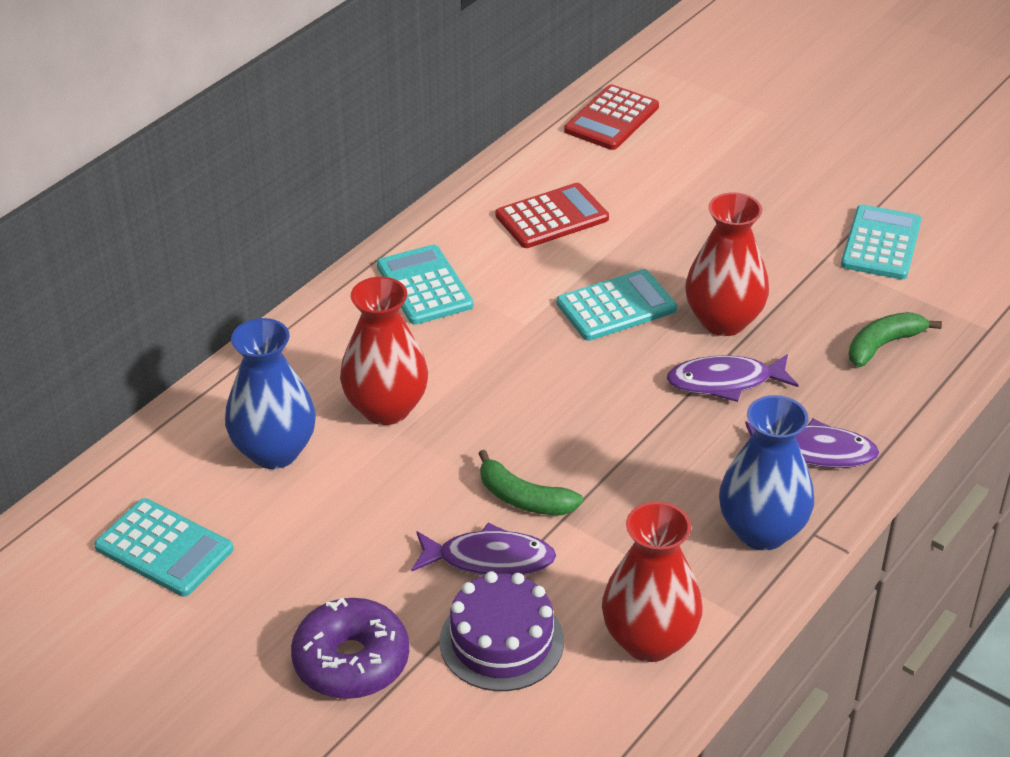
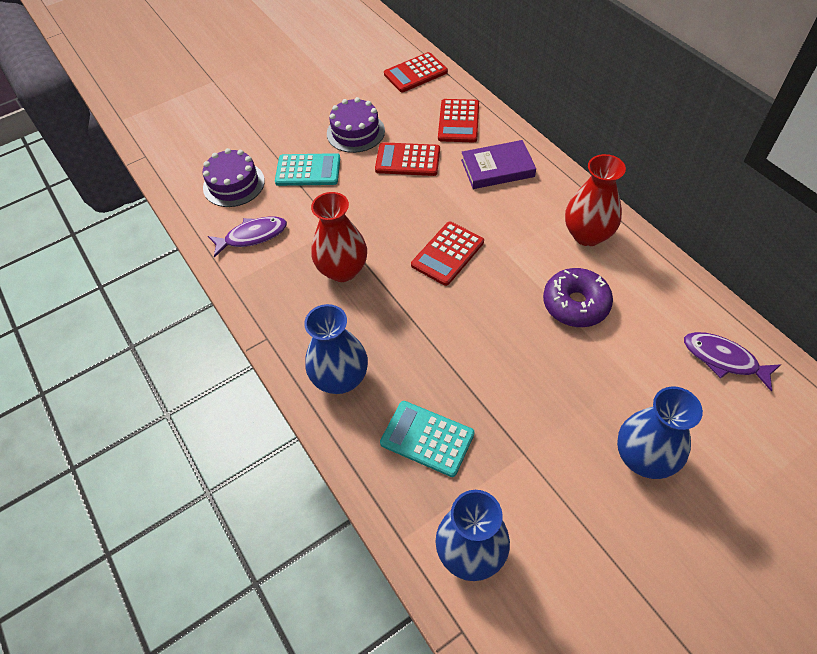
blue vase: [225,318,316,469] [719,395,814,551] = 2 -> [304,304,368,394] [436,490,510,581] [617,387,703,479] = 3
green banana: [478,450,583,515] [849,312,942,367] = 2 -> none = 0
purple book: none = 0 -> [461,140,536,189] = 1
purple cake: [440,571,564,691] = 1 -> [203,148,265,207] [327,97,385,153] = 2
purple fish: [411,523,556,575] [667,354,799,402] [745,419,879,468] = 3 -> [208,216,287,258] [684,332,781,391] = 2
red calculator: [496,183,609,248] [564,85,659,150] = 2 -> [375,142,440,176] [384,52,448,92] [411,221,484,286] [438,99,479,142] = 4
red vase: [340,277,428,425] [602,501,703,662] [685,192,769,336] = 3 -> [311,192,367,282] [565,154,626,246] = 2
turquoise calculator: [94,498,234,597] [377,244,474,325] [557,269,677,341] [841,205,921,280] = 4 -> [275,153,340,186] [380,401,475,477] = 2

